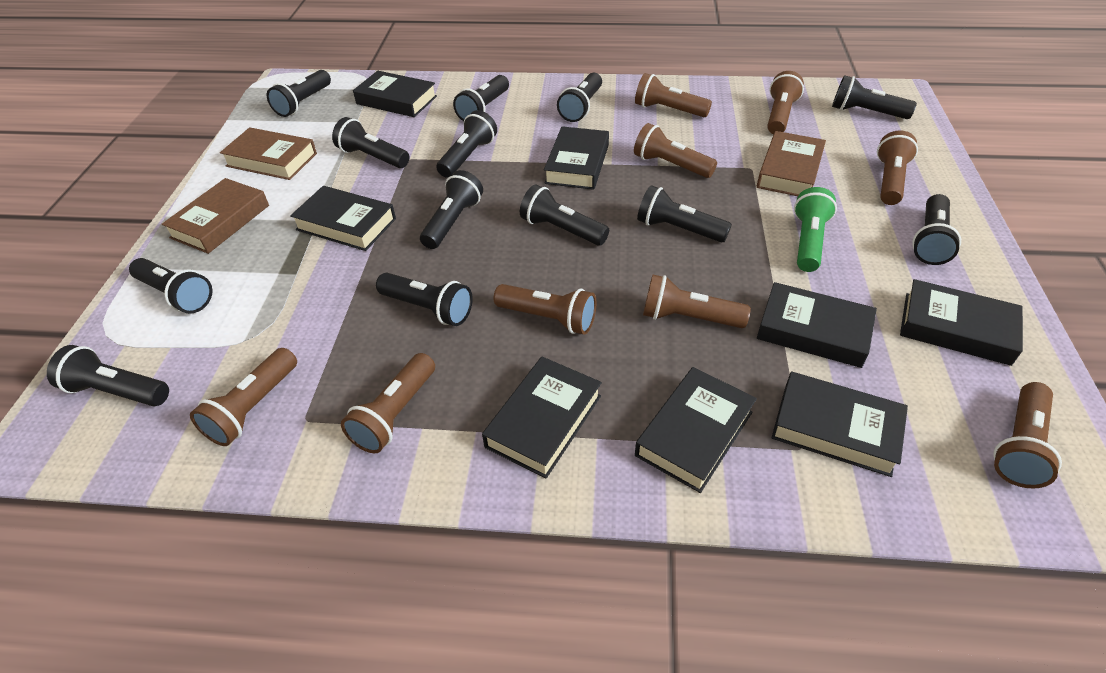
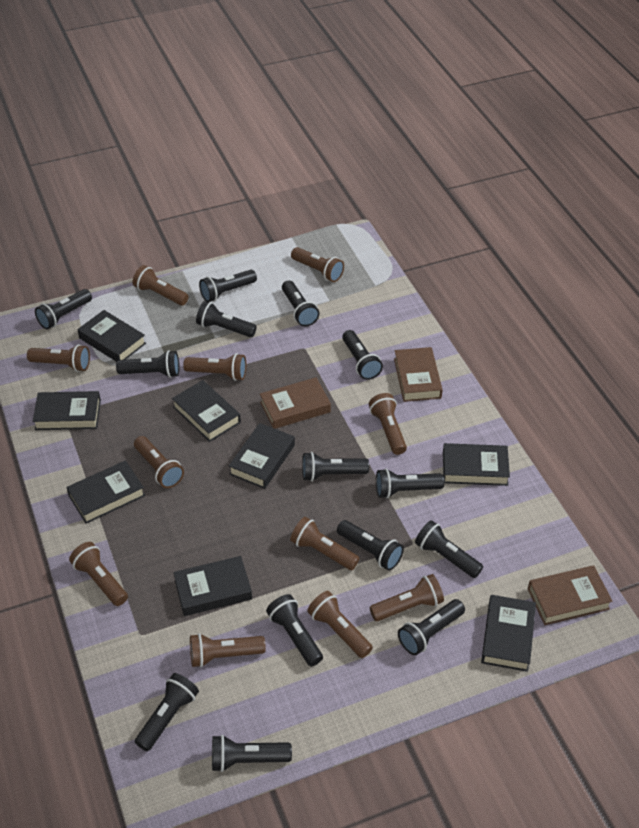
black flashlight: [47,345,169,406] [129,258,212,314] [267,70,331,117] [332,117,409,168] [376,273,473,326] [420,170,483,249] [436,110,497,178] [453,75,509,121] [520,184,609,246] [557,73,602,122] [637,185,732,243] [832,75,917,119] [912,194,961,265] = 13 -> [35,289,92,329] [116,350,179,378] [135,673,199,751] [196,301,257,337] [199,270,257,302] [212,735,292,772] [266,594,323,666] [282,280,319,327] [302,452,369,481] [337,520,404,571] [342,330,383,380] [376,469,444,499] [398,599,465,655] [415,520,483,578] = 14
brown flashlight: [190,348,297,446] [341,353,435,453] [494,284,596,335] [634,123,717,178] [635,73,712,117] [643,275,751,328] [767,71,804,134] [877,130,918,205] [993,382,1062,488] = 9 -> [27,344,90,372] [69,542,128,606] [132,265,189,306] [134,436,184,488] [183,353,246,381] [190,633,266,667] [290,517,360,570] [291,247,344,282] [307,591,373,658] [369,393,407,455] [370,574,444,621] = 11
green flashlight: [794,187,837,272] = 1 -> none = 0

